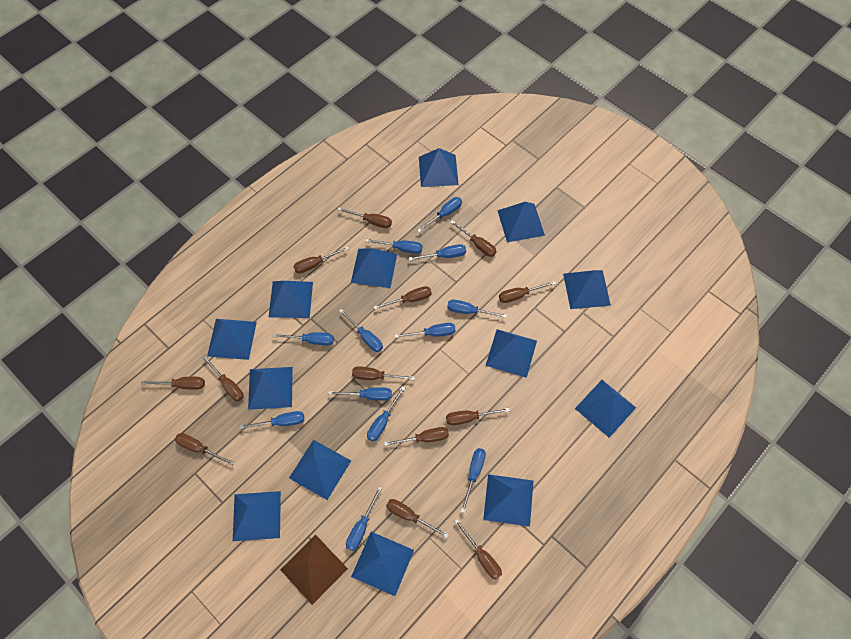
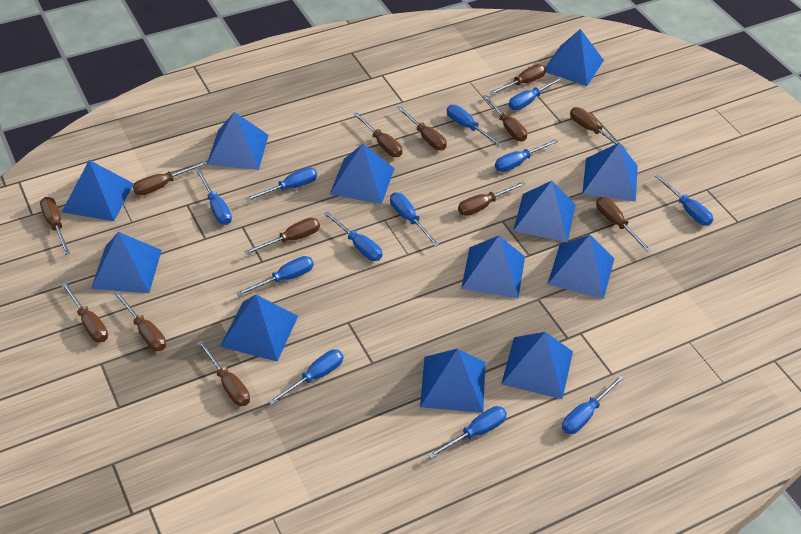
blue pyramid: [207,319,257,360] [233,491,281,541] [248,367,293,410] [269,281,313,318] [289,440,351,500] [351,248,397,288] [351,532,414,596] [419,148,459,187] [483,474,533,526] [485,329,537,378] [497,202,545,242] [563,270,611,309] [575,380,636,438] = 13 -> [62,160,134,221] [91,232,162,293] [207,112,269,170] [220,295,298,362] [330,144,395,204] [420,349,485,413] [461,236,525,298] [501,332,573,399] [513,181,576,242] [545,29,604,86] [548,235,615,299] [582,142,638,202] = 12
brown pyramid: [280,535,348,605] = 1 -> none = 0

